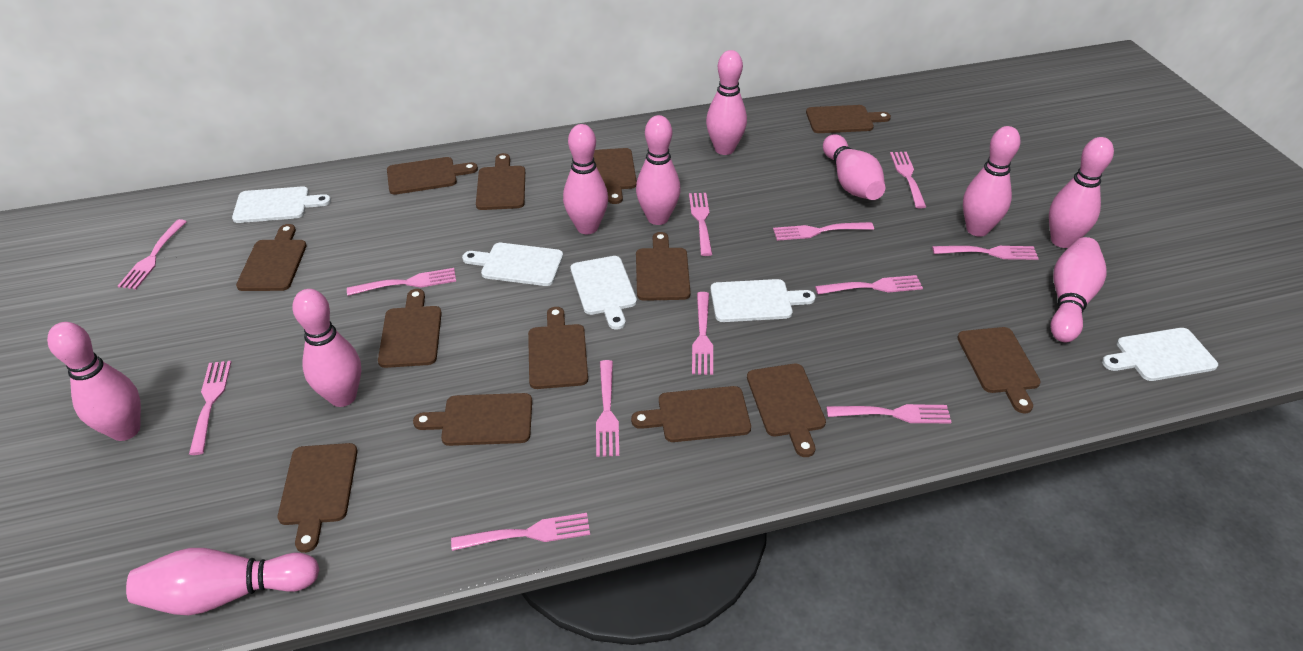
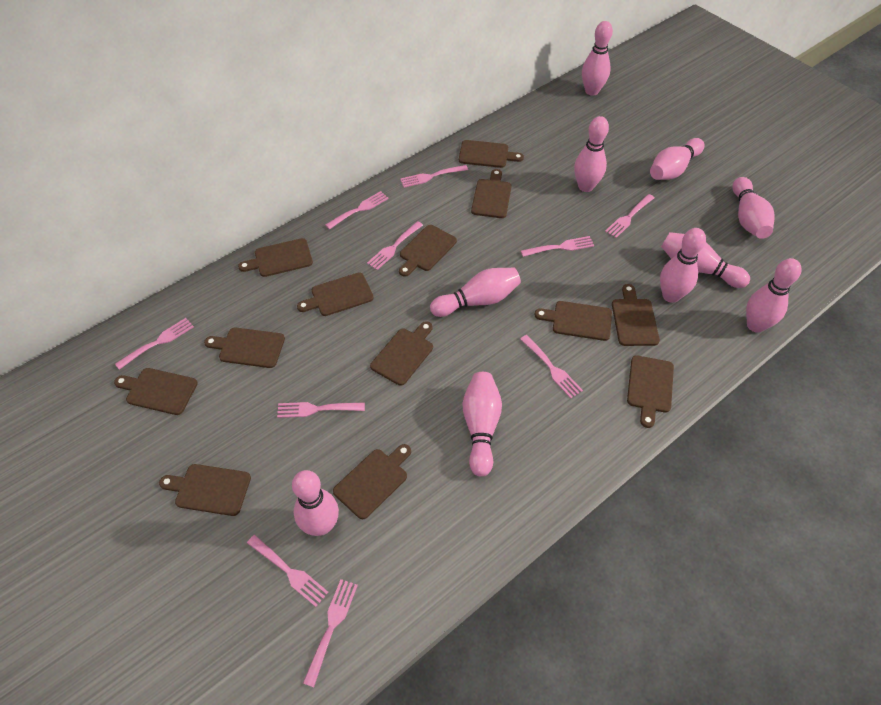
pink fork: [118,219,187,289] [189,361,231,455] [347,268,456,296] [451,513,590,551] [596,360,619,457] [689,193,712,256] [692,292,713,375] [773,222,874,241] [815,275,923,294] [826,404,952,424] [890,152,926,208] [932,246,1039,260] = 12 -> [115,318,194,370] [247,535,329,607] [277,402,365,418] [303,579,358,687] [325,191,389,229] [367,221,423,270] [400,165,468,188] [520,335,583,398] [521,236,594,257] [605,194,655,238] = 10
white cutting board: [232,186,331,223] [462,243,563,286] [571,256,637,330] [710,279,815,322] [1102,328,1218,381] = 5 -> none = 0

